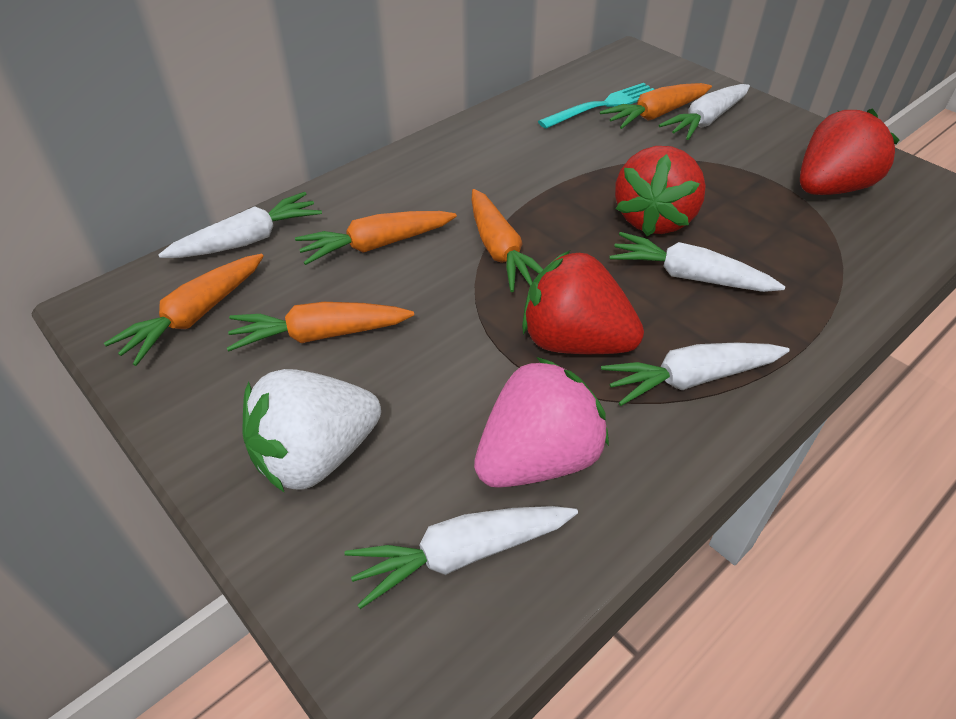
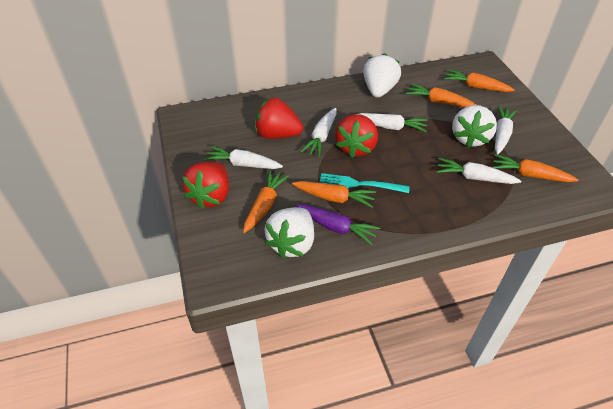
pink strawberry: [474,357,609,488] = 1 -> none = 0
purple carrot: none = 0 -> [295,204,380,245] = 1
white strawberry: [242,369,381,493] = 1 -> [264,207,314,258] [363,53,401,98] [452,105,497,148] = 3

